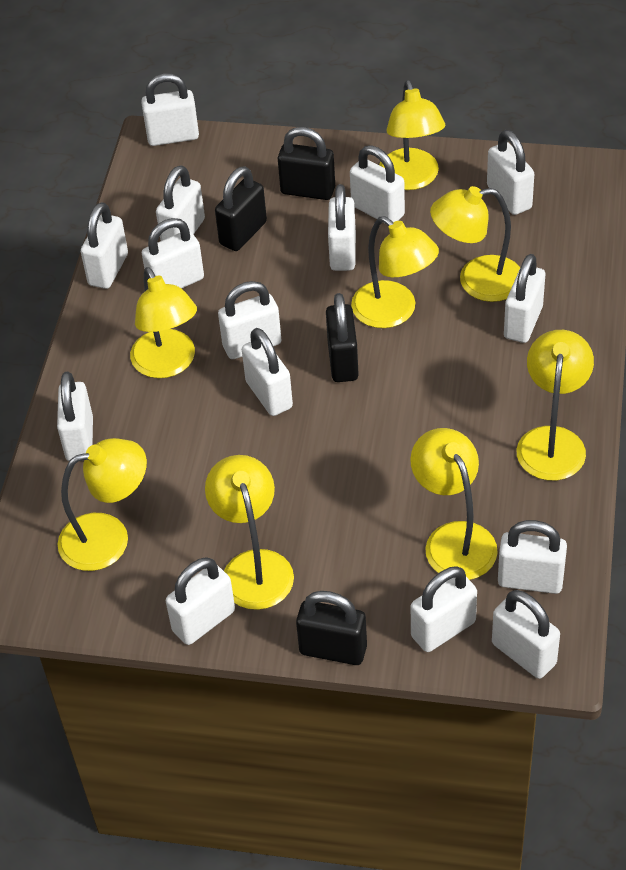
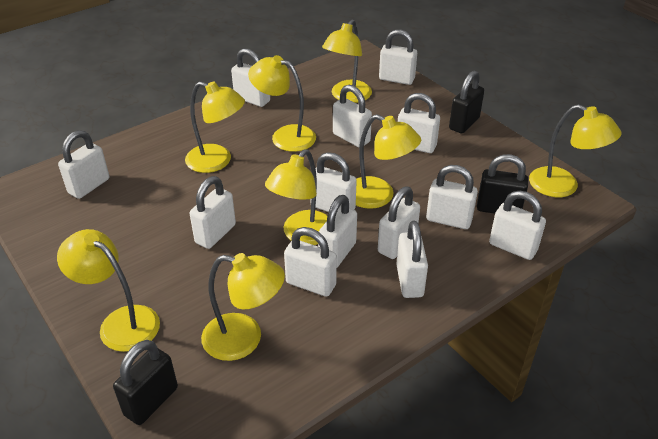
black padlock: [215,166,267,251] [278,127,335,200] [296,591,367,665] [326,293,359,382] = 4 -> [113,340,178,425] [449,71,484,133] [477,154,528,214] = 3
white padlock: [57,372,93,461] [81,202,128,289] [141,73,199,146] [142,218,204,288] [156,165,205,241] [166,558,235,645] [218,281,281,359] [242,328,293,416] [328,184,356,271] [350,145,405,224] [411,566,477,652] [487,130,534,215] [492,590,560,679] [498,520,567,594] [504,254,545,343] = 15 -> [58,130,109,199] [190,176,236,249] [231,48,270,107] [284,227,337,297] [310,152,357,212] [318,195,357,268] [333,85,372,147] [378,186,420,259] [379,29,417,85] [396,221,428,298] [398,93,440,153] [426,165,478,229] [489,191,546,260] = 13

